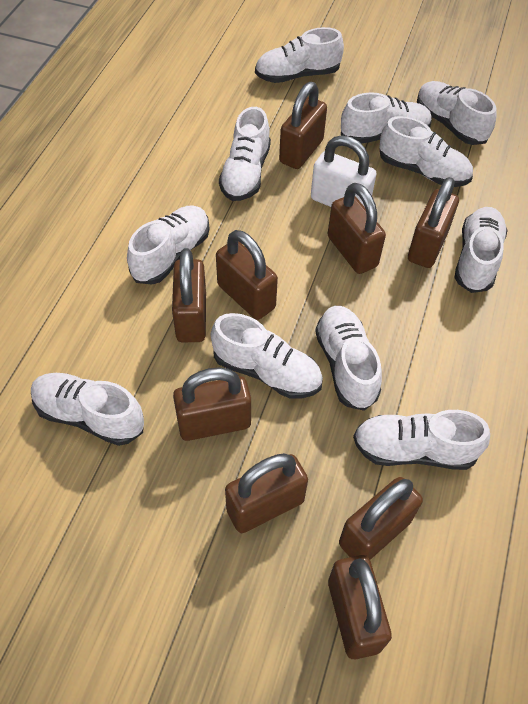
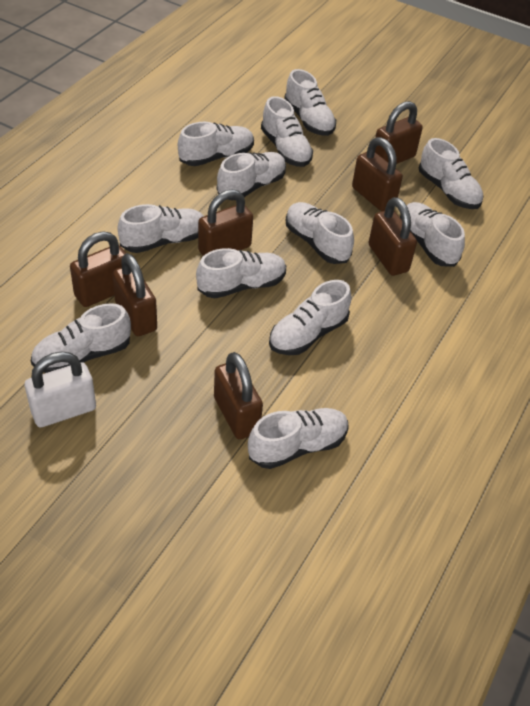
brown padlock: [172,248,206,342] [173,367,251,441] [216,230,278,320] [225,453,308,533] [279,82,327,169] [328,183,386,274] [328,555,392,659] [339,477,423,560] [408,177,459,268] = 9 -> [70,232,126,307] [112,253,157,336] [198,189,253,256] [214,352,263,439] [352,137,403,211] [369,197,417,276] [375,101,423,164] = 7
white shoe: [31,373,144,446] [127,205,210,285] [211,313,323,399] [219,107,271,201] [255,27,344,83] [315,306,382,411] [341,92,432,143] [353,410,490,470] [379,116,473,187] [417,81,496,145] [455,207,508,293] = 11 -> [31,303,131,373] [117,204,204,253] [178,122,254,166] [196,248,286,298] [217,152,286,200] [248,408,349,469] [261,96,313,167] [269,280,352,355] [284,69,336,136] [286,202,354,264] [400,202,465,267] [419,138,483,209] = 12

